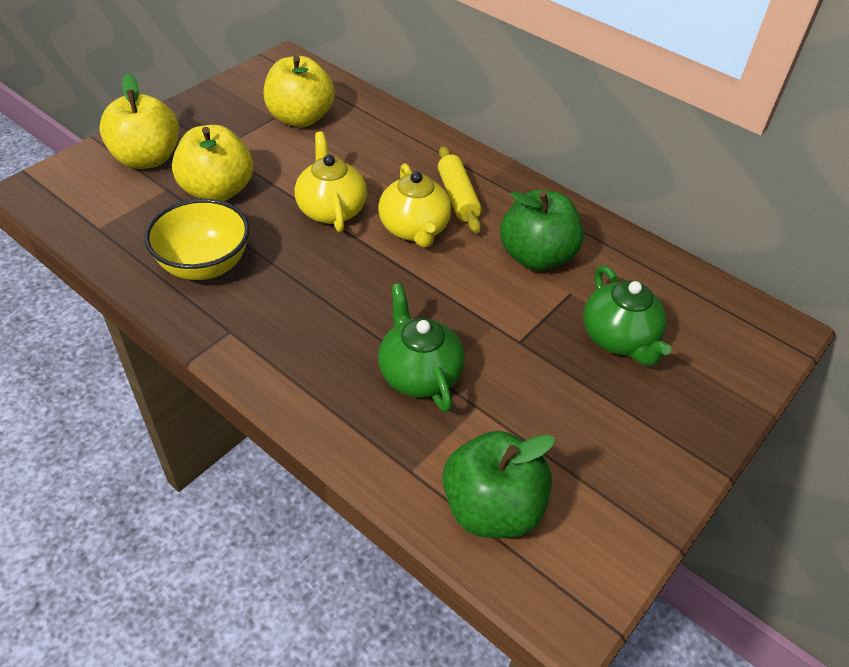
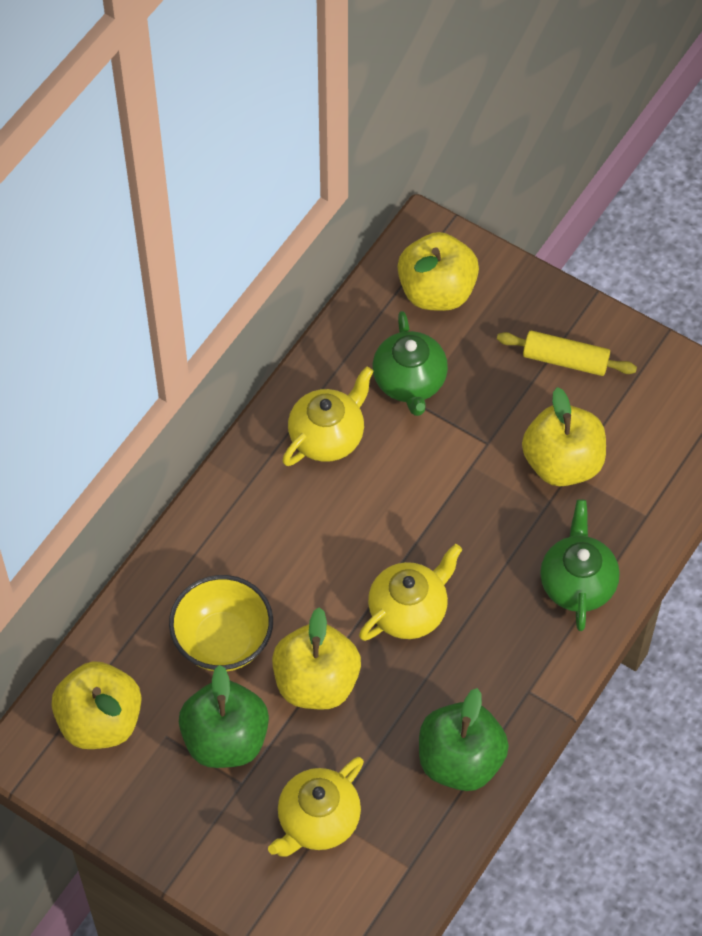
yellow apple: [99,73,179,169] [172,125,253,201] [264,56,335,127] = 3 -> [51,661,141,749] [272,607,361,710] [398,232,479,311] [522,387,606,486] = 4
yellow teapot: [295,132,367,232] [378,163,451,247] = 2 -> [268,757,364,857] [282,366,374,466] [359,544,462,641] = 3

